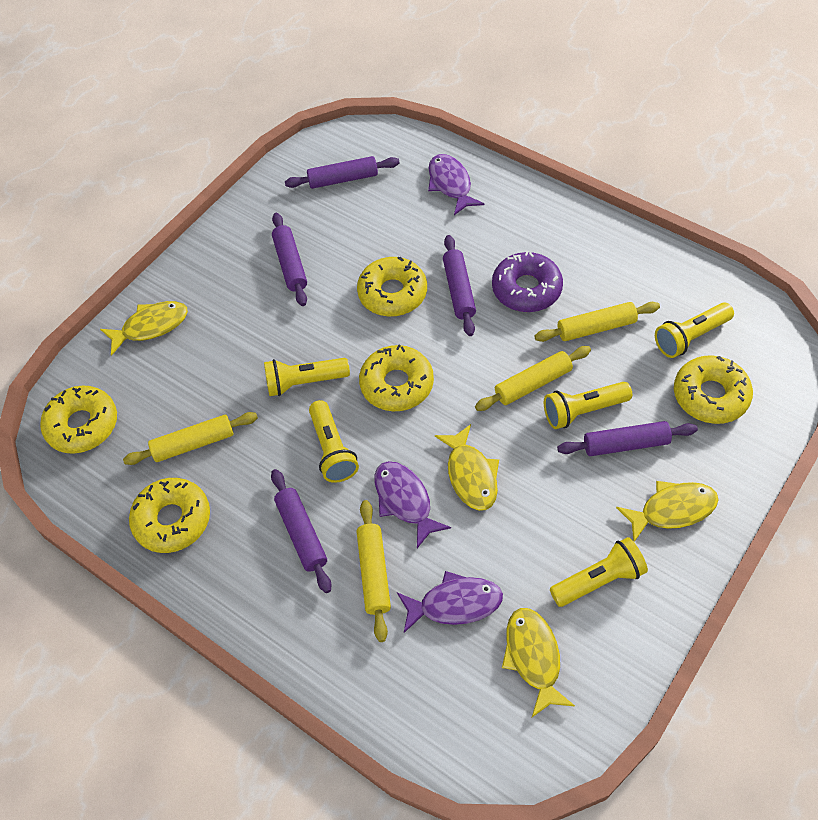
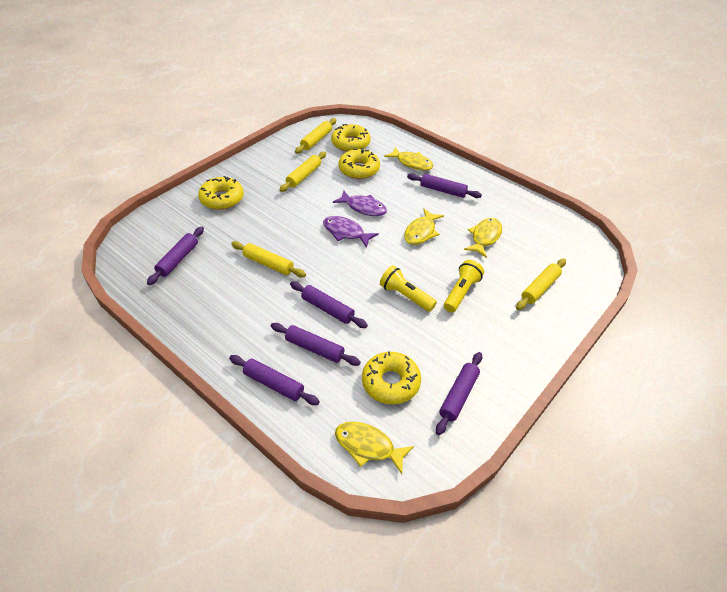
purple donut: [492,251,563,312] = 1 -> none = 0
purple fish: [374,461,451,548] [397,571,503,633] [428,154,484,215] = 3 -> [323,216,379,248] [333,190,387,216] = 2
purple rolling pin: [271,469,331,593] [272,213,307,306] [285,156,400,189] [443,235,476,336] [557,421,698,456] = 5 -> [147,227,204,285] [229,355,320,405] [271,323,361,366] [290,281,368,328] [407,173,482,198] [436,352,482,435] = 6
yellow donut: [40,385,117,454] [129,478,210,553] [357,257,427,317] [359,344,434,411] [674,355,753,424] = 5 -> [198,176,244,210] [331,124,371,152] [339,148,380,179] [362,351,421,404] = 4
yellow flashlight: [264,358,350,396] [309,400,359,483] [544,382,632,429] [550,537,648,607] [655,302,734,358] = 5 -> [380,265,437,312] [444,260,484,312] = 2

